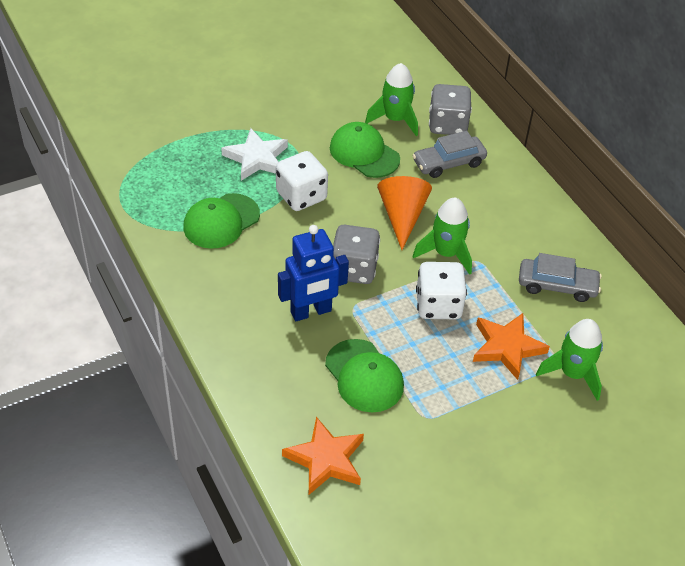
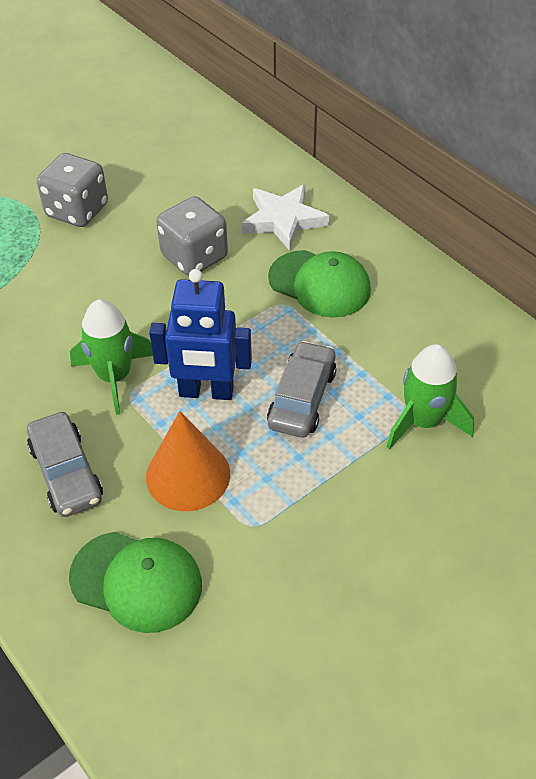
green cap: [183,193,260,248] [325,339,404,412] [330,122,400,178] = 3 -> [69,532,202,633] [268,250,371,318] = 2
green rocket: [365,63,418,136] [412,198,472,275] [536,319,603,401] = 3 -> [70,299,153,415] [386,344,474,449] = 2
orange star: [282,417,364,495] [473,313,550,380] = 2 -> none = 0
white dice: [276,151,328,211] [416,262,467,319] = 2 -> none = 0

